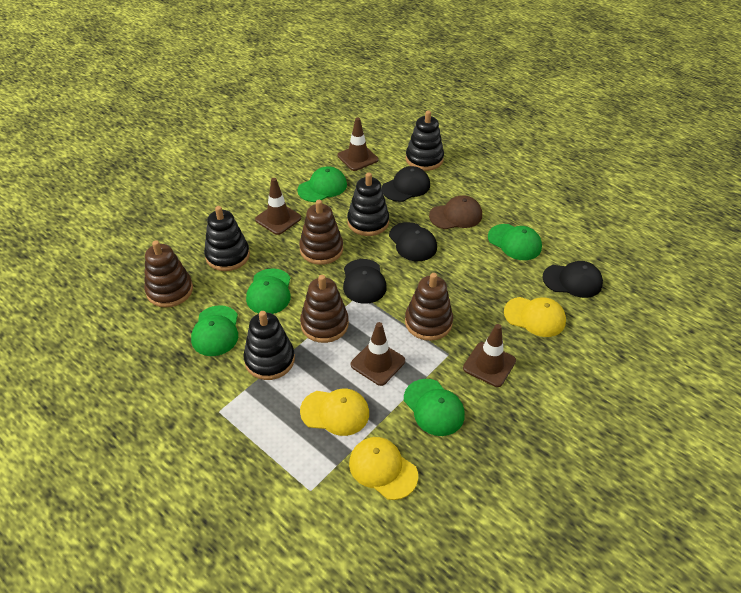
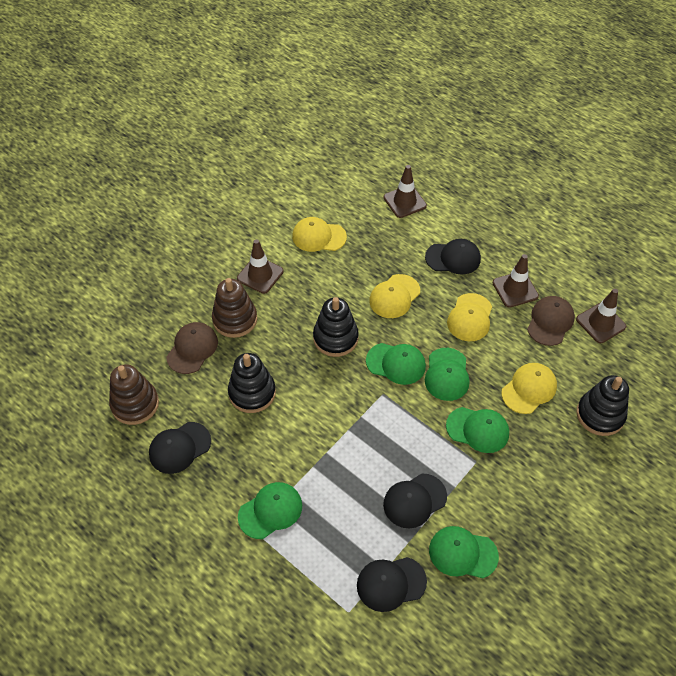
black stacking toy: [204,206,250,271] [243,311,295,380] [347,172,389,236] [406,111,444,171] = 4 -> [228,353,276,413] [313,297,359,357] [576,375,629,436] = 3
brown cap: [429,195,482,229] = 1 -> [166,322,218,374] [527,296,575,346] = 2
brown stacking toy: [144,240,193,308] [299,200,343,265] [300,275,349,343] [405,273,453,341] = 4 -> [109,364,159,425] [212,278,257,338] = 2
yellow cap: [300,389,369,436] [349,437,418,500] [504,297,566,337] = 3 -> [292,217,347,252] [369,274,420,318] [447,293,492,341] [501,363,557,414] = 4

